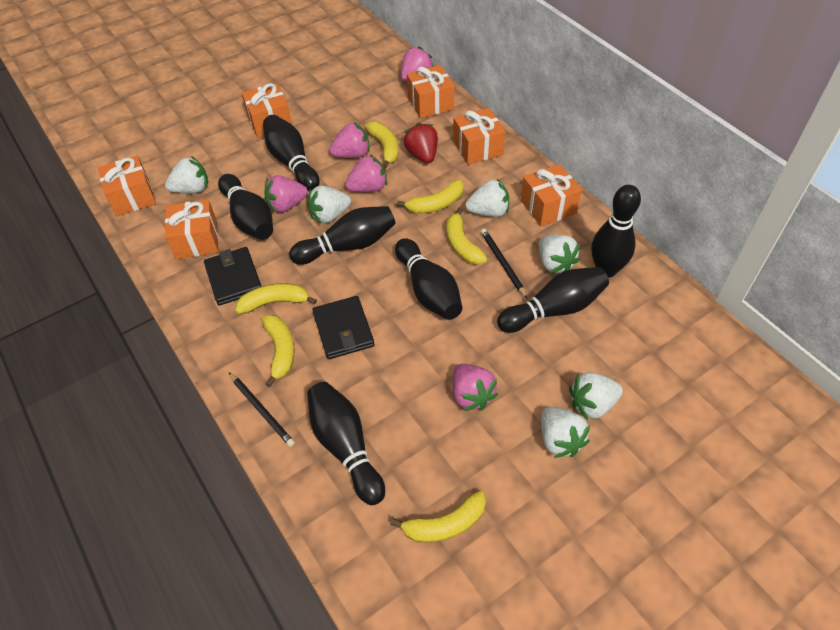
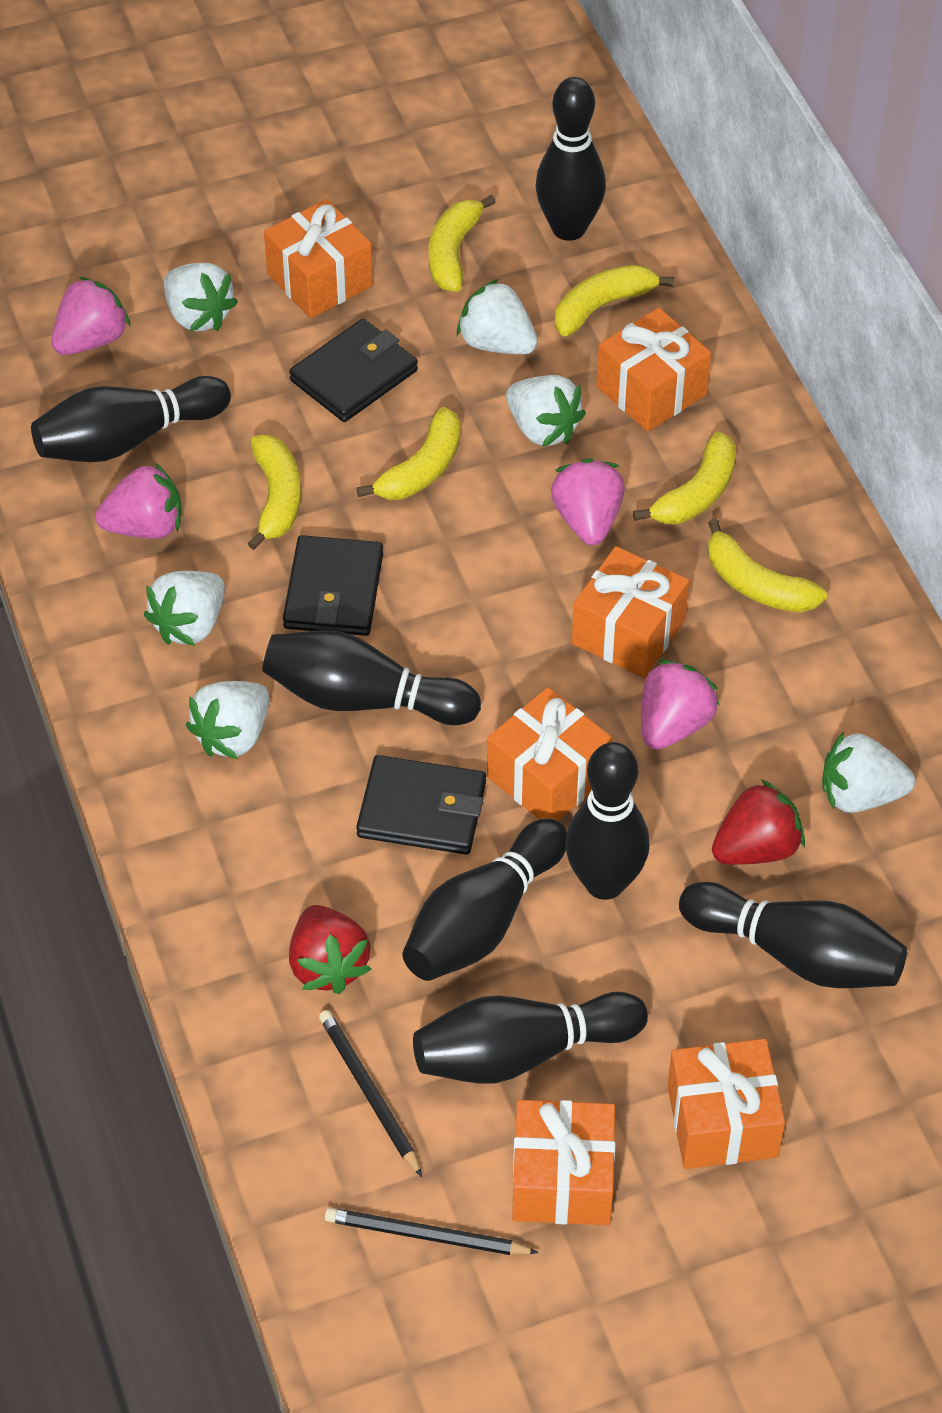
black wallet: [204,247,261,306] [313,296,375,359] = 2 -> [283,535,383,636] [289,319,418,422] [356,755,486,855] = 3
pink strawberry: [264,175,308,213] [329,122,370,158] [345,155,387,192] [401,46,434,83] [453,364,498,411] = 5 -> [51,277,130,355] [95,462,181,539] [551,458,625,545] [641,660,720,750] = 4
red strawberry: [404,123,438,163] = 1 -> [289,905,371,994] [712,779,805,865] = 2

